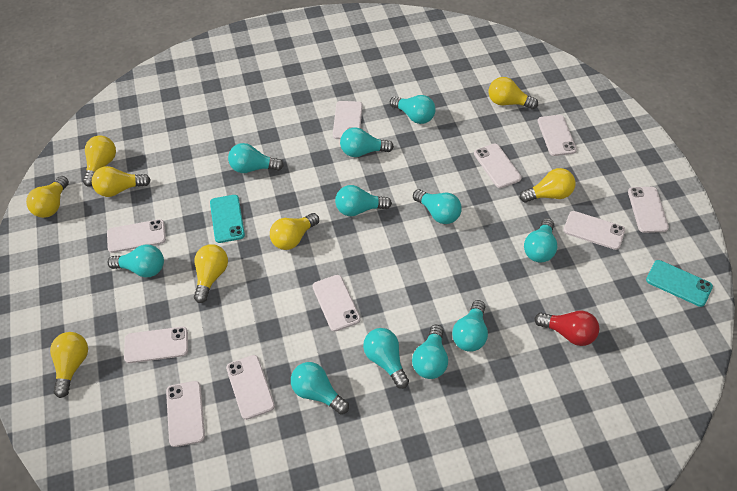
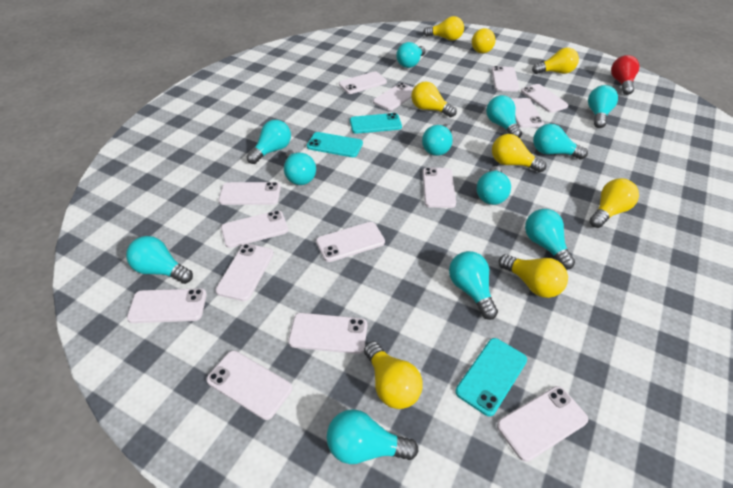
turquoise light bulb: [107,245,164,277] [228,143,284,173] [291,362,349,414] [335,185,392,216] [340,127,394,157] [363,328,409,389] [390,95,436,124] [412,325,448,379] [413,189,462,224] [452,300,488,352] [524,218,557,262] = 11 -> [126,236,193,284] [247,120,291,164] [284,150,316,185] [327,409,418,464] [396,42,426,68] [422,124,453,156] [449,251,498,320] [477,166,511,205] [486,95,522,138] [525,209,575,270] [533,124,588,160] [588,85,618,128] = 12
turquoise phone: [210,195,245,243] [646,260,713,307] = 2 -> [307,132,363,157] [350,113,402,134] [455,338,527,416] = 3
white phone: [107,219,166,253] [124,327,188,363] [166,381,205,447] [226,355,275,420] [313,275,361,331] [333,101,362,139] [474,143,522,188] [538,115,577,156] [563,211,625,250] [628,187,669,233] = 10 -> [127,288,207,323] [206,351,292,420] [215,244,274,301] [219,182,281,205] [221,210,288,248] [288,313,367,354] [316,222,385,262] [339,71,387,94] [373,83,413,111] [423,167,456,208] [491,66,519,92] [497,386,588,462] [512,98,544,128] [521,84,568,113] = 14

